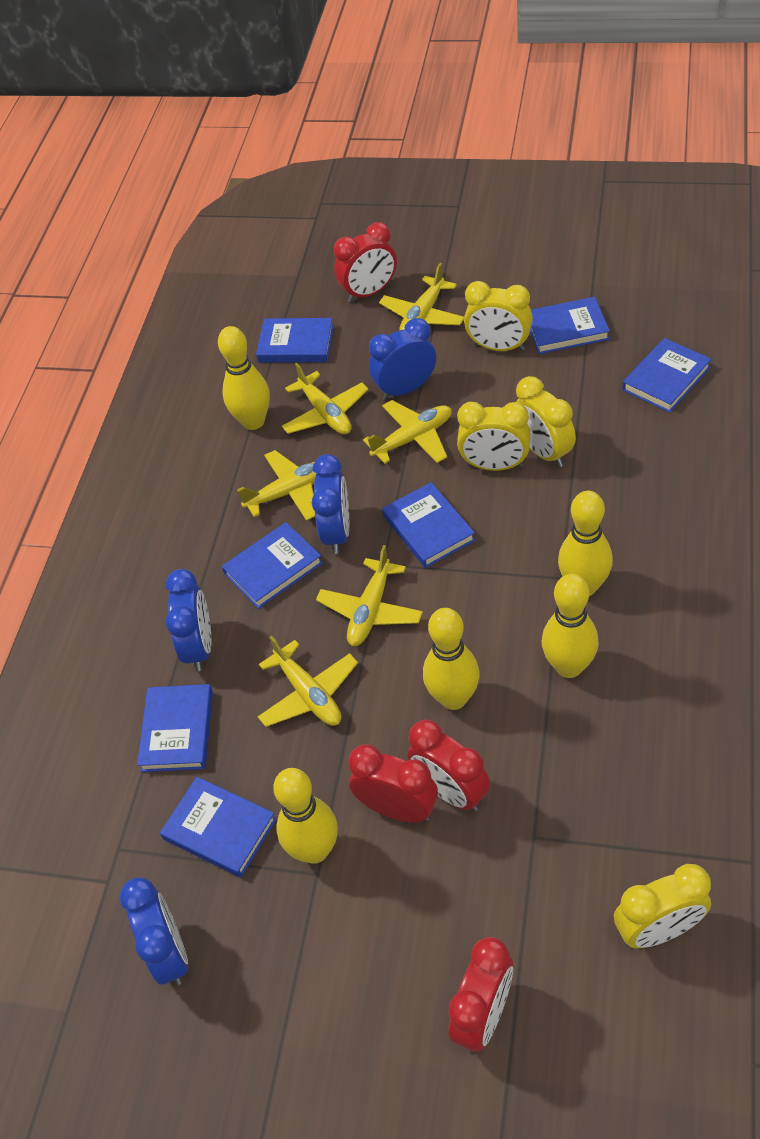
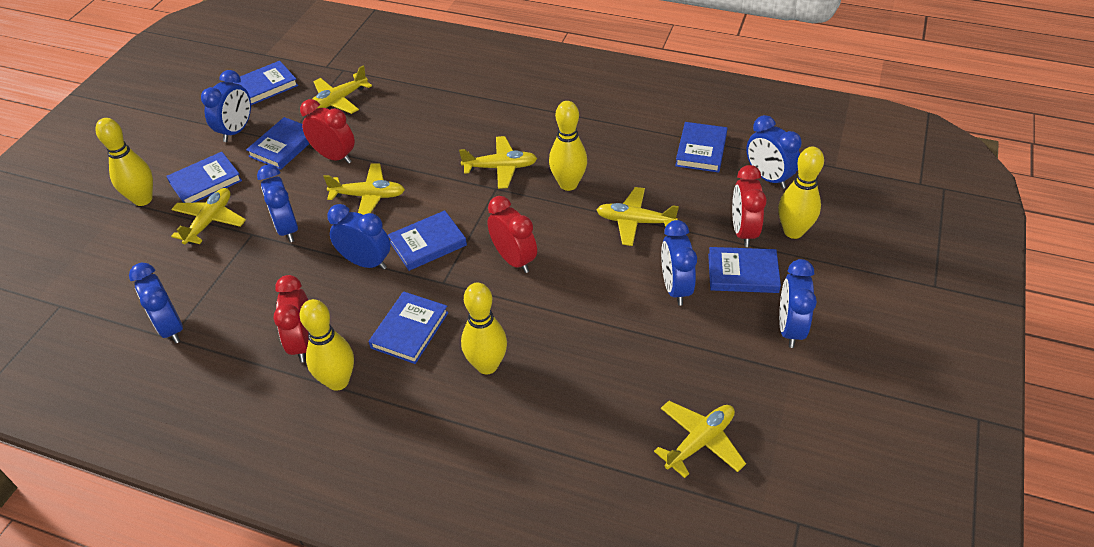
blue clock: [119,877,188,985] [166,569,211,671] [312,454,349,554] [369,318,436,400] = 4 -> [129,263,183,343] [201,70,251,142] [257,165,298,242] [327,204,391,270] [661,220,697,306] [746,115,802,189] [779,259,817,348] = 7
yellow clock: [457,402,531,471] [464,281,533,351] [516,376,576,467] [614,864,711,948] = 4 -> none = 0

